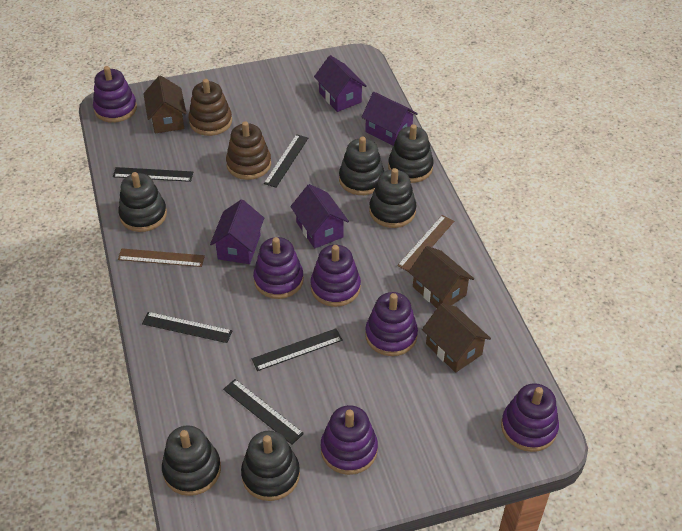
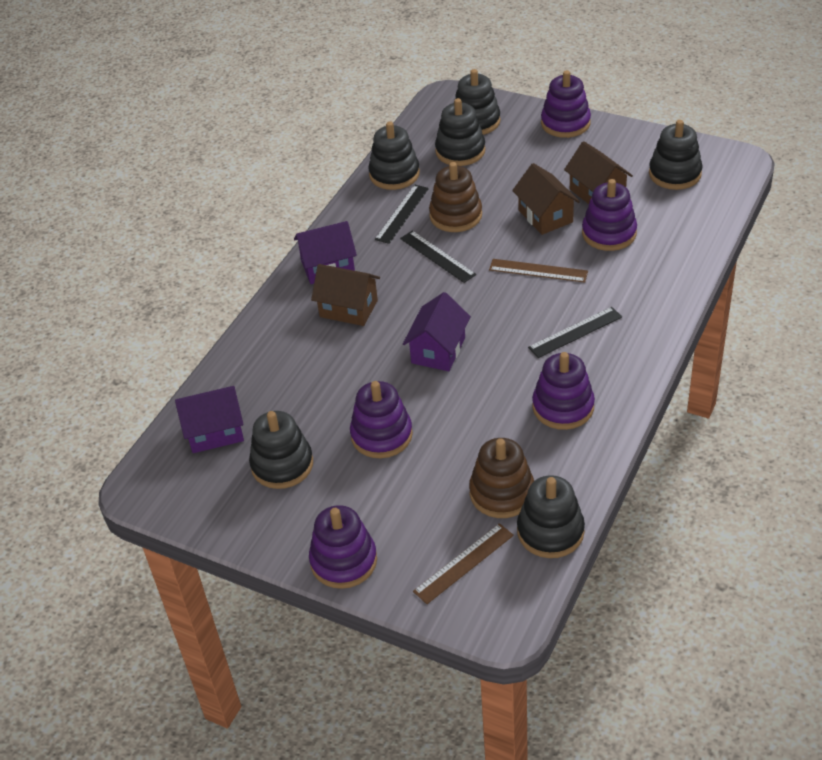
black ruler: [113,167,193,182] [142,312,232,343] [223,379,304,445] [252,329,343,371] [264,134,308,188] = 5 -> [375,185,429,244] [400,231,476,283] [528,307,622,358] = 3
purple house: [210,199,264,264] [290,184,349,248] [314,55,367,112] [361,92,418,146] = 4 -> [175,386,244,453] [294,221,357,284] [403,292,471,371] = 3
purple stacking toy: [93,66,137,123] [253,237,304,299] [311,245,361,307] [321,405,378,475] [365,292,418,356] [501,383,559,452] = 6 -> [309,505,377,589] [350,381,413,458] [532,352,595,430] [541,70,591,138] [582,179,637,251] = 5

